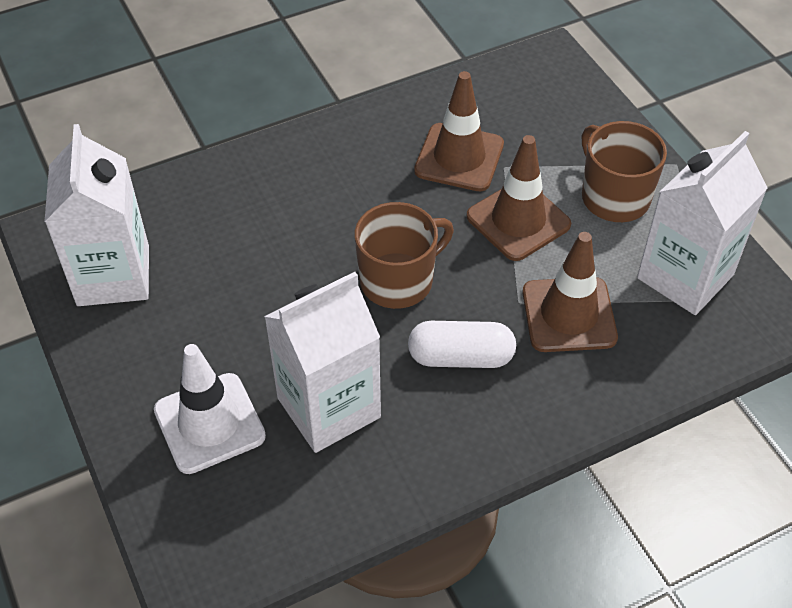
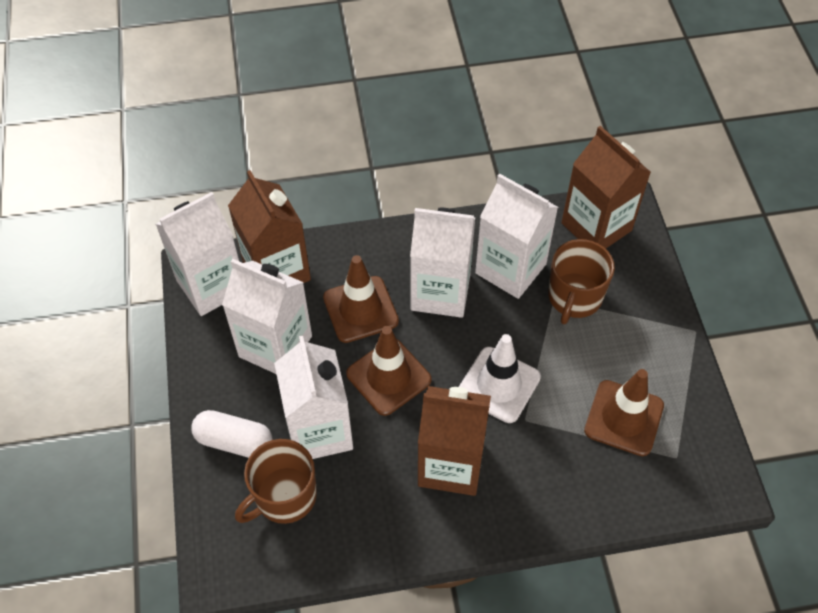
brown carton: none = 0 -> [228,170,311,283] [418,386,491,496] [561,126,651,249] = 3
white carton: [44,124,149,306] [264,272,381,453] [637,131,768,315] = 3 -> [156,192,239,316] [222,259,312,374] [274,335,353,459] [410,208,475,318] [475,173,558,299] = 5

